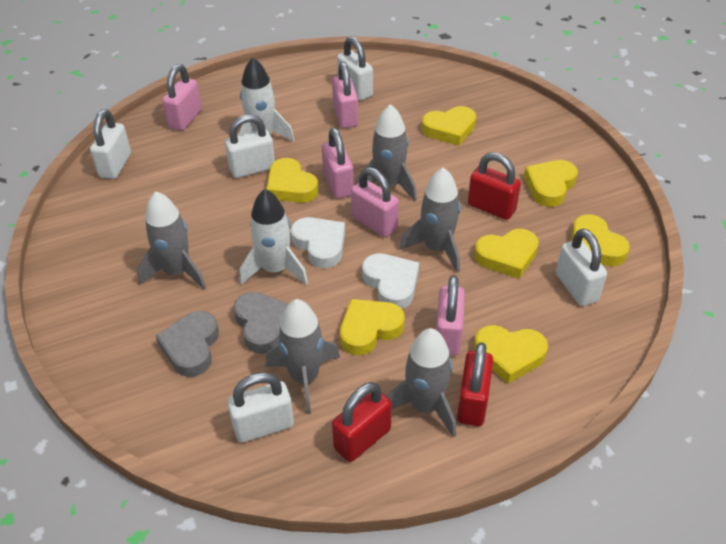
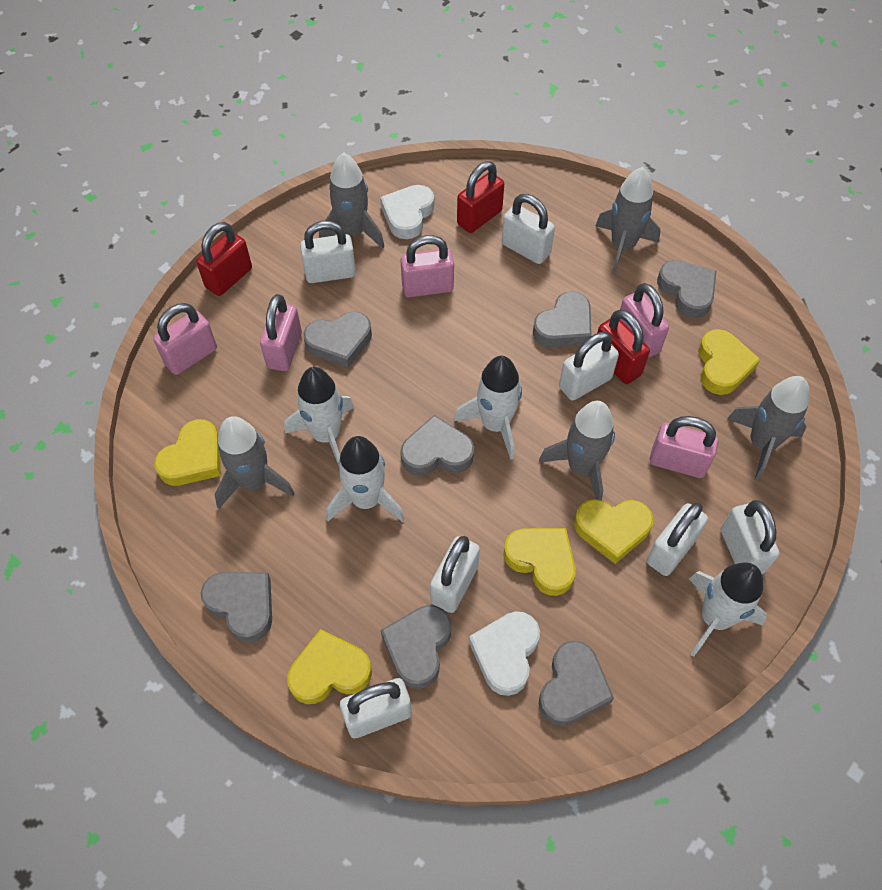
grey heart: [156,311,219,377] [233,292,288,354] = 2 -> [201,572,272,643] [303,312,372,368] [381,605,451,689] [400,415,474,476] [533,292,591,347] [539,640,614,726] [657,260,717,318] = 7
white padlock: [90,109,131,179] [225,115,275,178] [227,372,294,443] [337,36,373,101] [556,229,607,306] = 5 -> [300,221,356,283] [340,678,412,738] [430,536,480,613] [502,194,555,264] [559,332,619,401] [647,503,708,576] [721,500,780,574] = 7
white rocket: [238,57,294,142] [240,189,308,285] = 2 -> [284,367,354,466] [326,436,405,522] [454,356,522,460] [689,563,767,657] = 4
yellow heart: [266,158,318,203] [340,299,405,355] [422,106,476,146] [474,229,539,279] [474,325,548,384] [524,160,578,207] [571,214,630,266] = 7 -> [154,419,221,486] [287,629,372,704] [503,528,576,596] [574,499,654,564] [698,329,761,395] = 5

